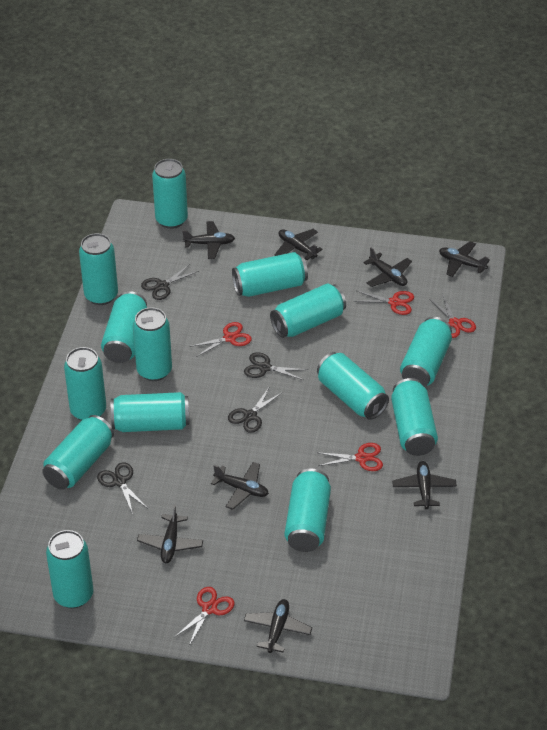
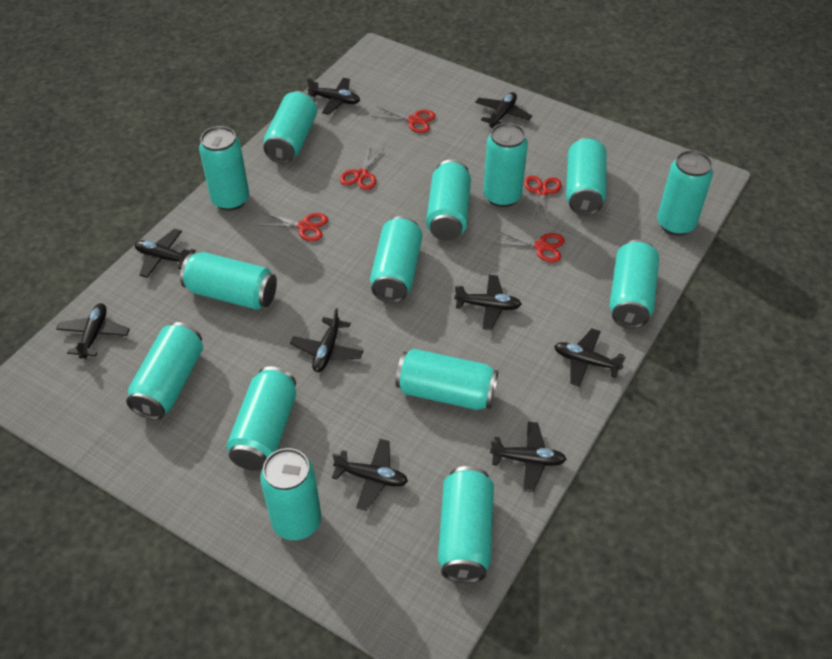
black plane: [137,505,203,563] [182,221,235,259] [211,462,269,510] [244,599,312,653] [275,229,323,260] [363,248,412,287] [392,461,457,509] [439,241,490,277] = 8 -> [56,303,130,359] [135,229,196,278] [290,308,363,372] [307,78,360,115] [332,439,408,510] [454,275,522,330] [475,92,532,129] [490,422,566,492] [554,329,626,387] = 9
black scissors: [97,462,147,514] [141,264,199,300] [228,386,283,433] [244,352,308,380] = 4 -> none = 0

